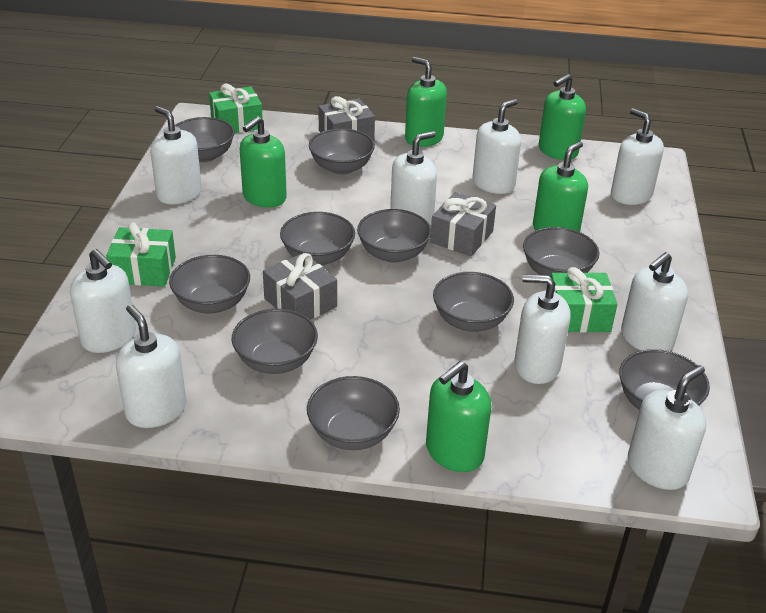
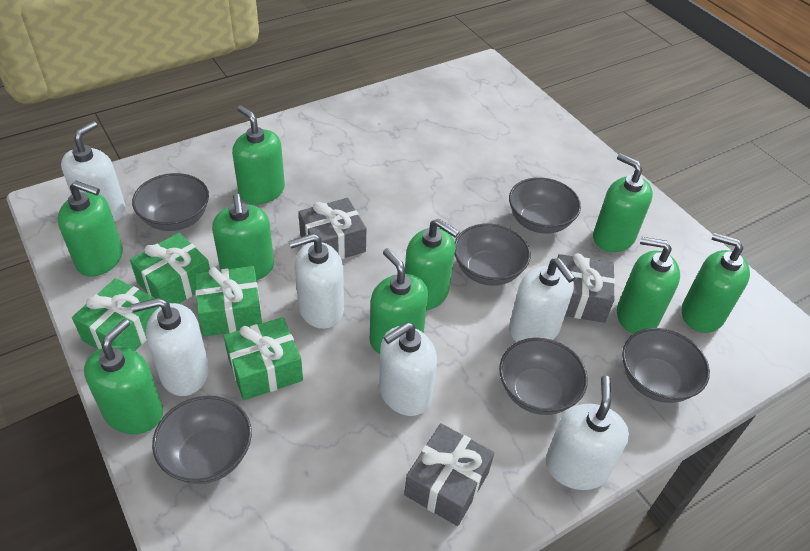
green gift: [106,222,176,286] [209,84,263,133] [551,267,617,333] = 3 -> [72,278,159,351] [130,233,210,307] [195,266,262,337] [224,317,303,400] = 4
green soap dispenser: [240,116,287,208] [405,57,447,147] [426,361,491,472] [533,141,588,232] [539,74,586,160] = 5 -> [58,181,123,277] [84,319,163,434] [212,194,274,281] [232,105,285,205] [370,248,428,354] [405,219,459,310] [593,153,653,252] [617,237,680,334] [682,233,750,333] = 9
grey bowl: [169,255,250,313] [175,117,235,163] [232,309,318,374] [280,212,355,266] [307,376,400,450] [309,129,375,175] [357,209,432,263] [433,272,514,332] [523,227,599,277] [619,349,710,410] = 10 -> [132,173,209,231] [152,396,252,484] [455,223,530,286] [499,338,588,415] [509,177,581,234] [622,328,710,403] = 6
white soap dispenser: [70,249,136,353] [116,304,186,428] [150,106,202,204] [390,131,437,226] [473,99,521,194] [514,274,570,384] [611,108,664,205] [621,252,688,351] [628,365,706,490] = 9 -> [61,121,126,222] [131,298,209,396] [289,233,344,329] [379,322,437,416] [509,258,575,342] [545,376,629,490] = 6

